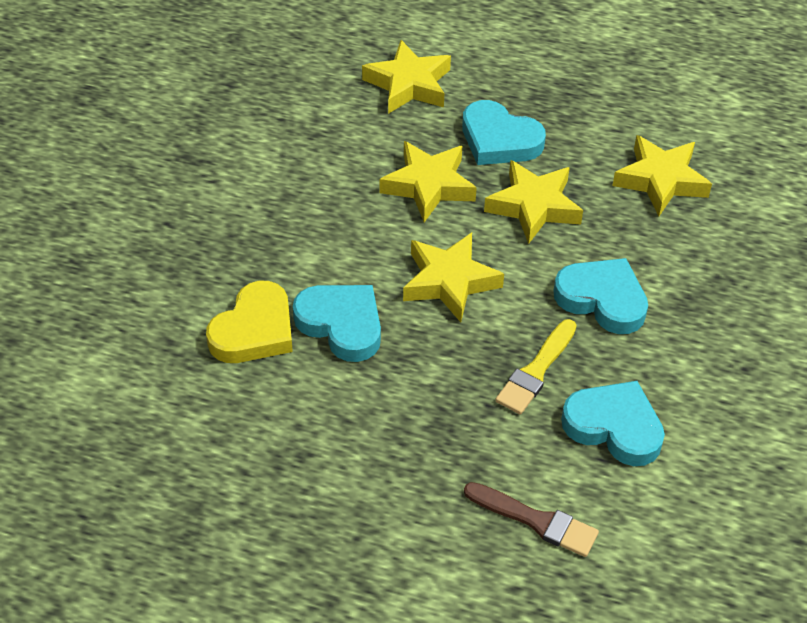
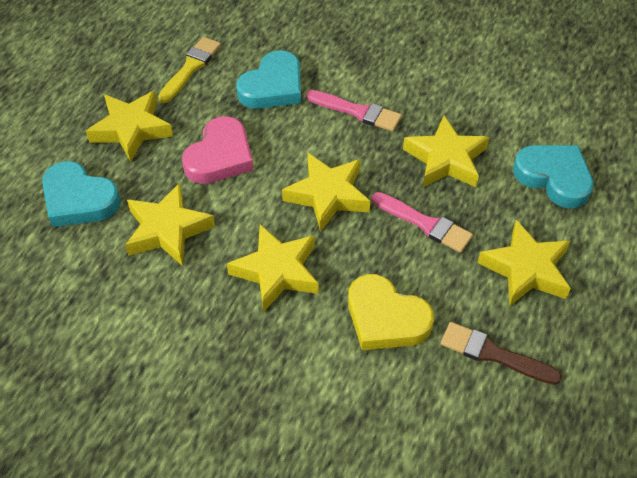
pink brush: none = 0 -> [306,90,402,132] [372,192,473,253] = 2
pink heart: none = 0 -> [182,116,254,184] = 1
turquoise heart: [293,285,381,362] [462,100,546,165] [554,258,648,334] [561,381,665,466] = 4 -> [42,161,121,227] [236,50,301,109] [513,145,594,208] = 3
yellow star: [362,40,451,114] [379,141,477,222] [403,233,504,322] [484,160,583,244] [612,135,712,217] = 5 -> [86,91,173,162] [125,183,215,266] [227,224,319,312] [282,153,370,232] [403,116,489,187] [478,220,571,307] = 6

